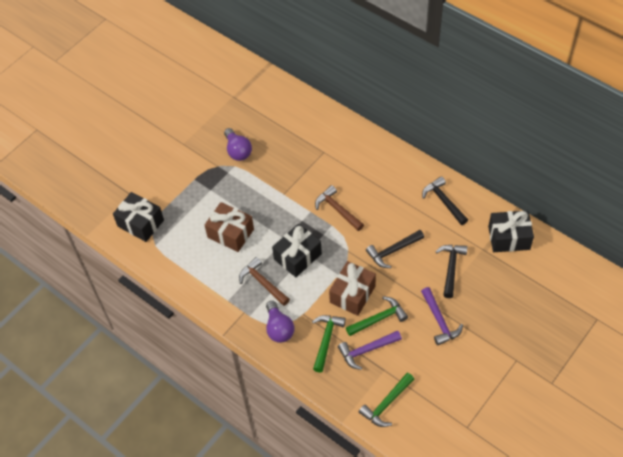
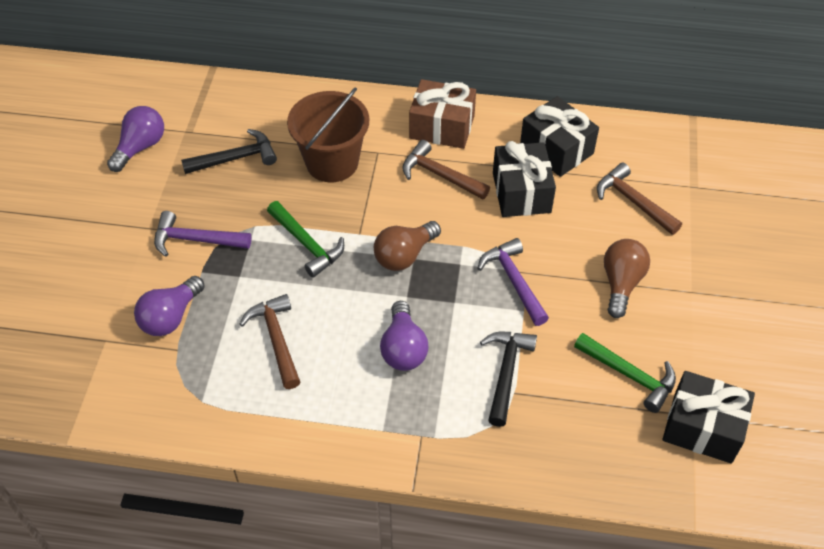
black hammer: [366,230,424,268] [422,176,468,225] [435,245,468,298] = 3 -> [181,129,277,174] [480,332,537,427] = 2
brown bucket: none = 0 -> [287,87,369,182] = 1
brown gift: [205,202,254,252] [329,261,376,316] = 2 -> [409,79,476,149] = 1
brown hammer: [239,257,290,306] [315,185,364,231] = 2 -> [240,294,300,389] [402,140,490,199] [597,163,682,235] = 3
brown light bulb: none = 0 -> [374,221,441,271] [604,239,650,318] = 2
green hammer: [312,315,346,373] [346,296,408,336] [359,372,414,427] = 3 -> [267,201,344,278] [574,333,676,413] = 2
purple light bulb: [224,128,252,161] [266,301,294,343] = 2 -> [107,106,164,172] [134,276,205,336] [380,301,428,371] = 3

